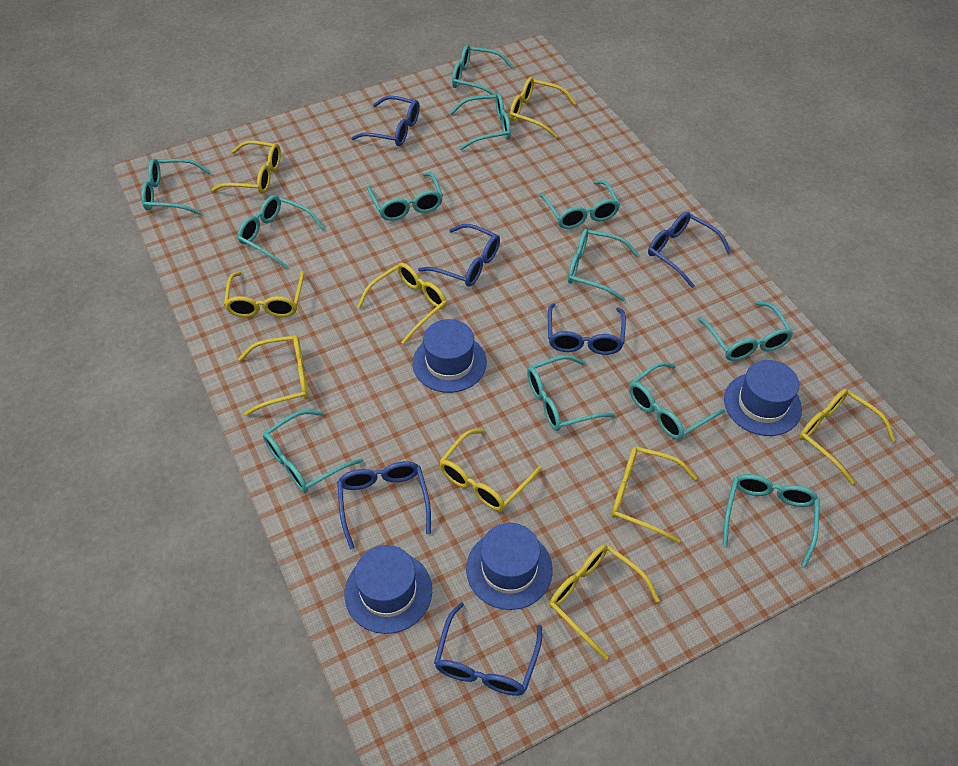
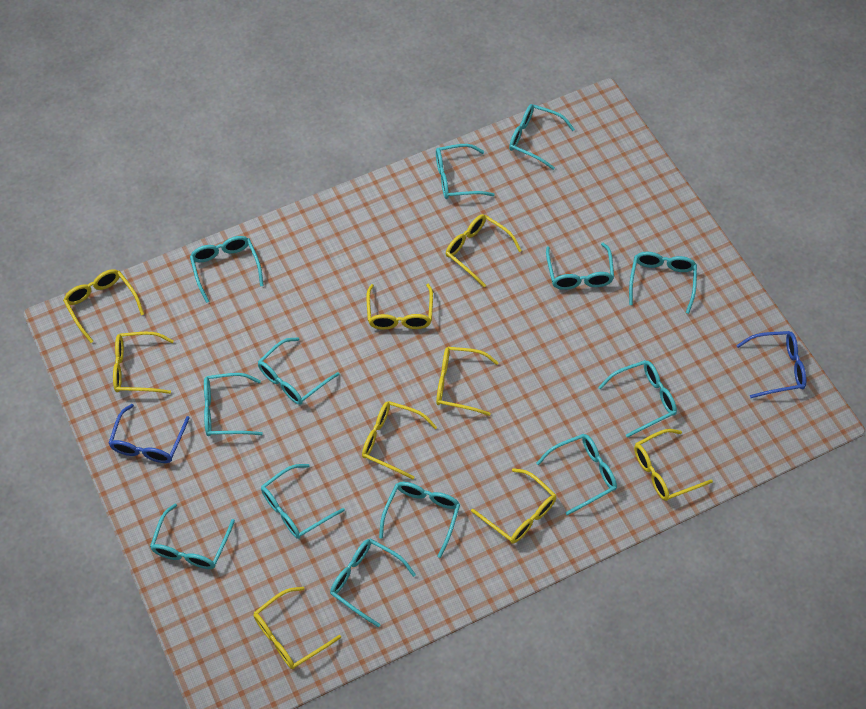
blue glasses: [337,461,431,549] [351,96,420,146] [418,224,500,287] [434,602,542,696] [548,303,626,355] [648,212,731,288] = 6 -> [108,404,190,463] [736,331,807,398] = 2
blue hat: [344,545,432,634] [413,319,487,393] [466,523,553,610] [724,360,802,436] = 4 -> none = 0
turquoise glasses: [141,159,211,215] [238,195,324,268] [263,410,363,493] [367,172,443,221] [450,93,511,150] [452,44,513,95] [527,355,615,431] [539,180,620,229] [568,229,639,301] [629,362,725,440] [697,301,793,361] [723,474,820,567] = 12 -> [150,504,235,569] [190,236,264,303] [204,373,263,436] [258,337,340,405] [261,464,345,539] [330,539,416,627] [379,482,460,558] [436,144,495,199] [509,104,575,170] [536,434,617,515] [546,243,614,290] [598,360,677,438] [629,252,697,314] = 13

